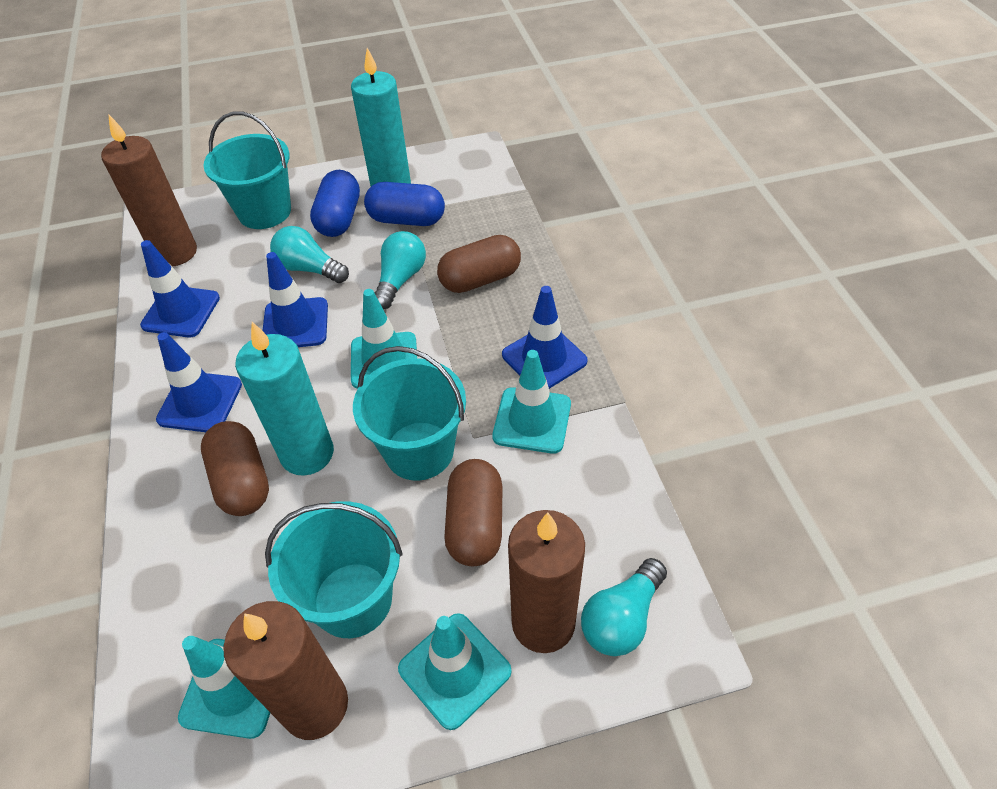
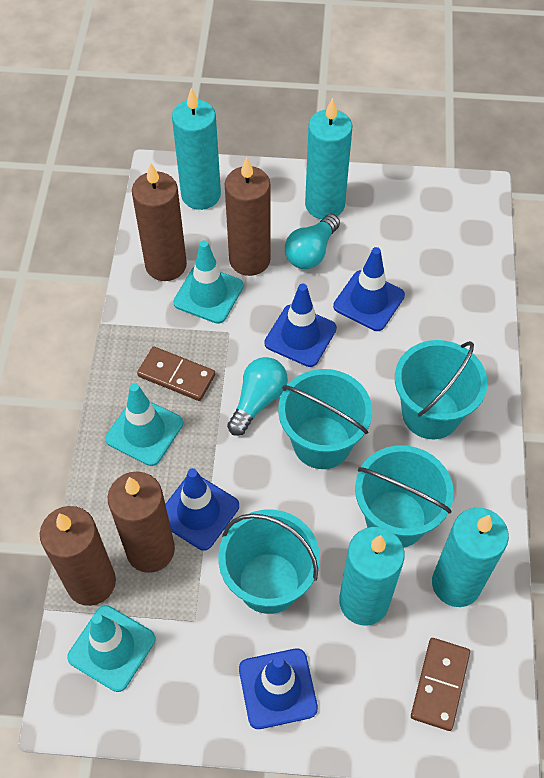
blue capsule: [310,170,360,237] [364,182,445,226] = 2 -> none = 0
brown candle: [101,114,197,266] [223,601,348,740] [508,510,585,653] = 3 -> [40,506,116,606] [108,471,175,573] [132,163,187,281] [225,157,271,276] = 4
brown capsule: [201,421,269,516] [437,235,521,293] [444,459,503,566] = 3 -> none = 0
brown domino: none = 0 -> [137,347,215,401] [411,638,470,731] = 2
turquoise bucket: [204,111,291,229] [265,501,403,638] [353,346,466,481] = 3 -> [218,509,320,614] [278,369,372,469] [355,445,454,548] [395,340,487,439] = 4
turquoise candle: [235,322,334,476] [351,48,411,186] = 2 -> [172,88,221,210] [305,98,353,219] [339,527,405,626] [432,508,509,607] = 4
turquoise light bulb: [270,226,349,283] [375,231,426,309] [581,558,667,656] = 3 -> [227,357,288,436] [285,214,340,269] = 2
turquoise traffic cone: [178,636,270,739] [351,289,417,389] [398,613,512,730] [492,350,571,454] = 4 -> [67,605,155,692] [105,383,183,466] [173,240,244,324] = 3

